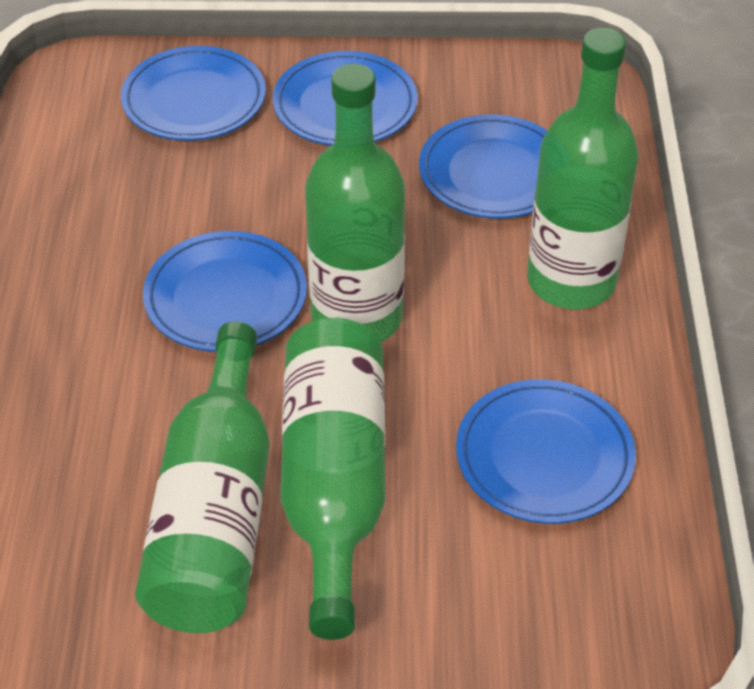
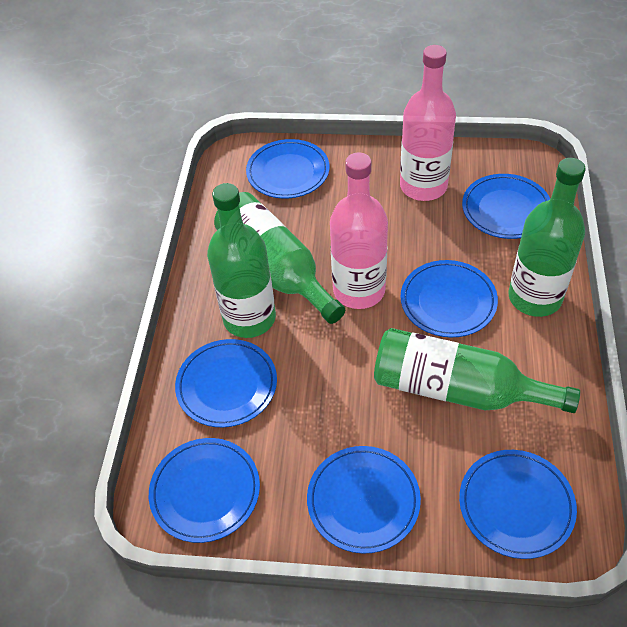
blue plate: [121,46,266,140] [143,231,307,352] [273,51,418,146] [419,115,547,218] [456,379,636,524] = 5 -> [149,438,260,543] [175,339,277,427] [246,139,330,199] [307,446,421,554] [400,260,498,337] [459,450,577,559] [462,174,550,239] = 7
pink bottle: none = 0 -> [330,153,388,309] [400,45,456,201] = 2

